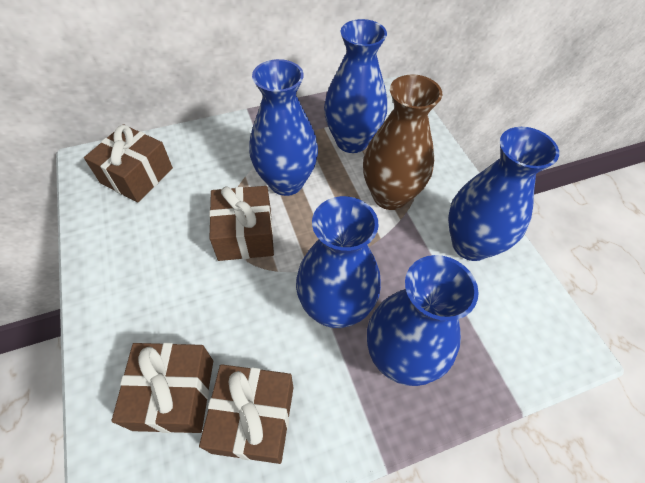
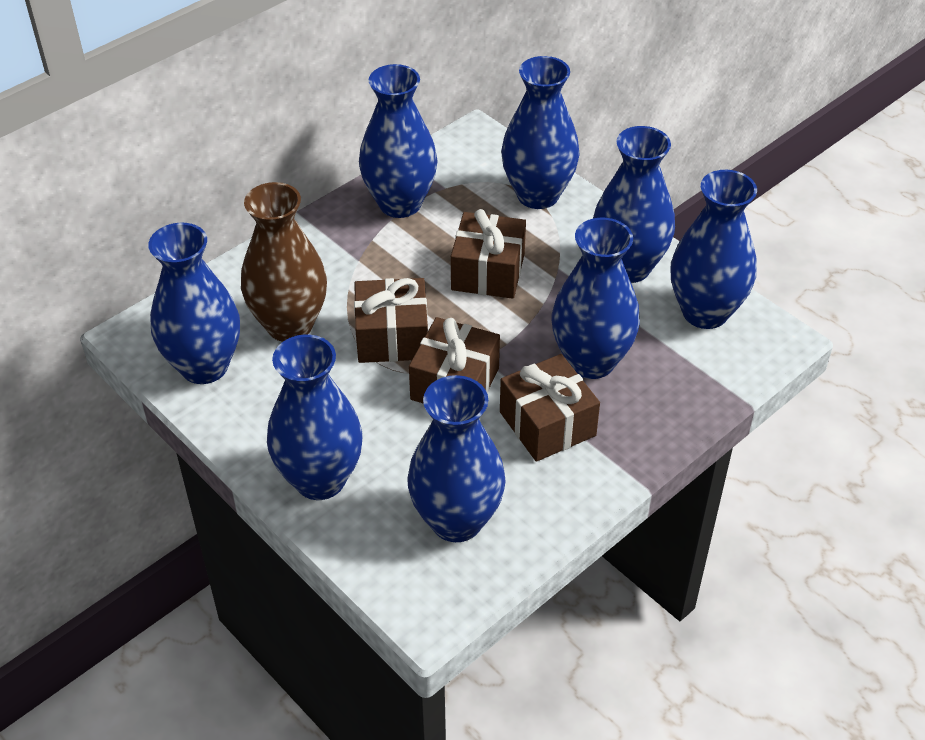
blue vase: [249,59,318,196] [296,196,381,328] [324,19,387,153] [367,255,479,386] [448,127,559,261] = 5 -> [148,223,240,384] [267,334,363,500] [359,64,438,218] [407,375,506,542] [501,56,580,209] [552,218,640,379] [593,126,675,283] [670,170,757,329] = 8

